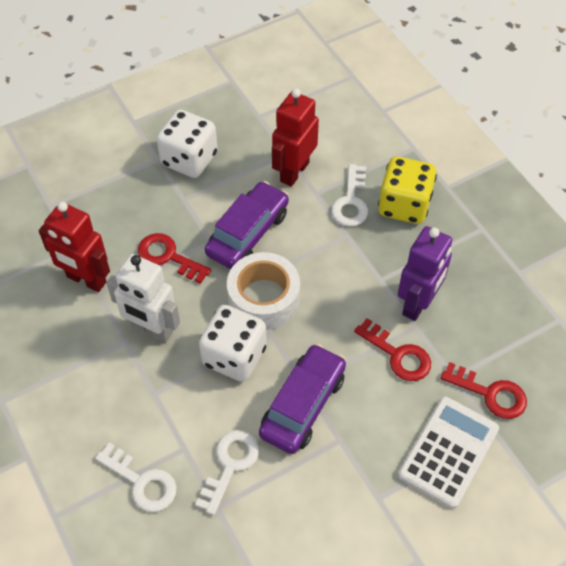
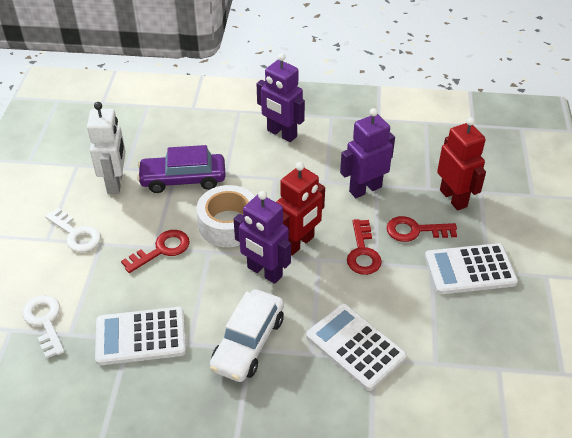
purple car: [205,181,289,269] [259,344,346,454] = 2 -> [137,145,226,193] = 1
purple robot: [398,226,452,321] = 1 -> [234,191,291,284] [257,53,305,142] [340,108,395,198] = 3
white calculator: [398,397,499,509] = 1 -> [95,307,186,365] [306,304,407,391] [425,243,518,294] = 3
white car: none = 0 -> [210,289,284,382] = 1
white dice: [156,110,218,178] [199,305,267,382] = 2 -> none = 0
white key: [95,442,177,512] [195,430,260,515] [331,164,368,226] = 3 -> [22,295,65,359] [45,208,101,252] = 2
yellow dice: [378,156,437,224] = 1 -> none = 0

